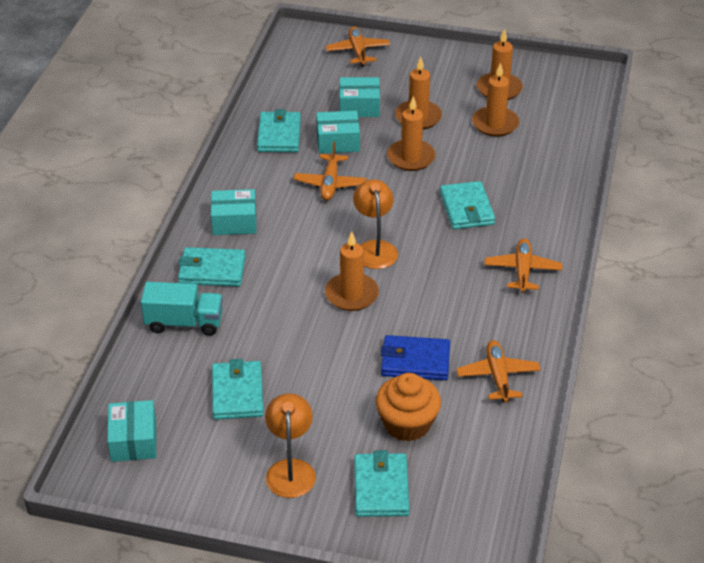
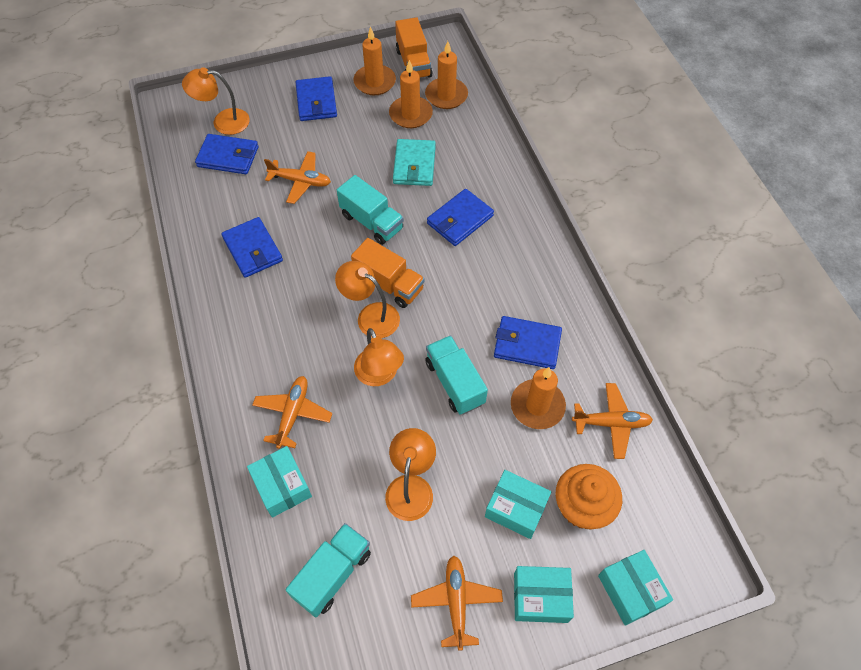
blue wallet: [381,335,450,380] = 1 -> [195,134,259,174] [221,217,283,278] [295,76,337,121] [427,189,494,246] [494,316,562,369] = 5
orange candle: [325,232,379,311] [387,96,436,171] [395,56,442,129] [472,63,519,137] [477,28,523,100] = 5 -> [353,27,396,95] [389,60,433,128] [425,41,468,109] [511,367,566,429] = 4
orange lamp: [265,393,316,498] [353,179,398,269] = 2 -> [182,68,250,135] [335,261,400,338] [354,328,404,386] [385,428,436,521] = 4
orange truck: none = 0 -> [351,238,425,308] [395,17,433,78] = 2
turquoise truck: [141,282,223,336] = 1 -> [286,523,371,617] [337,175,404,245] [425,335,488,415] = 3
turquoise wallet: [178,247,246,287] [212,359,264,420] [257,109,301,152] [354,450,410,517] [440,181,495,229] = 5 -> [393,139,436,186] = 1

